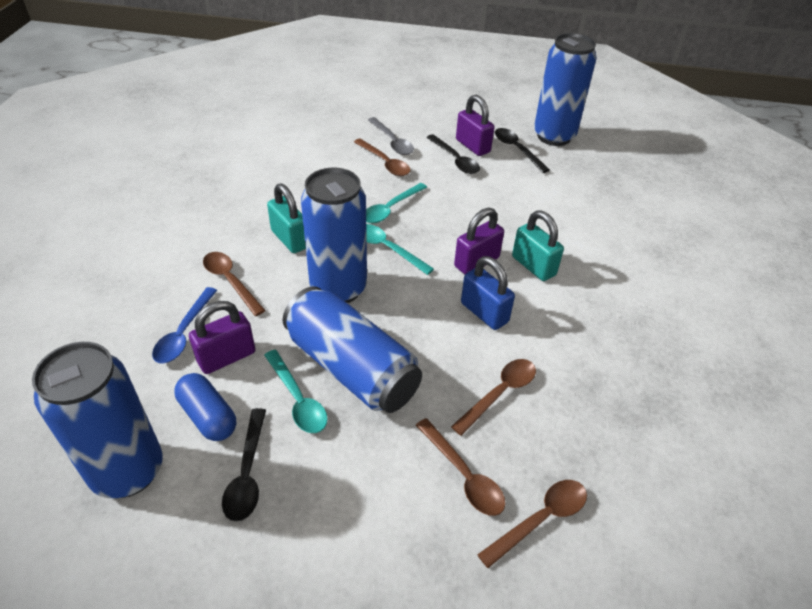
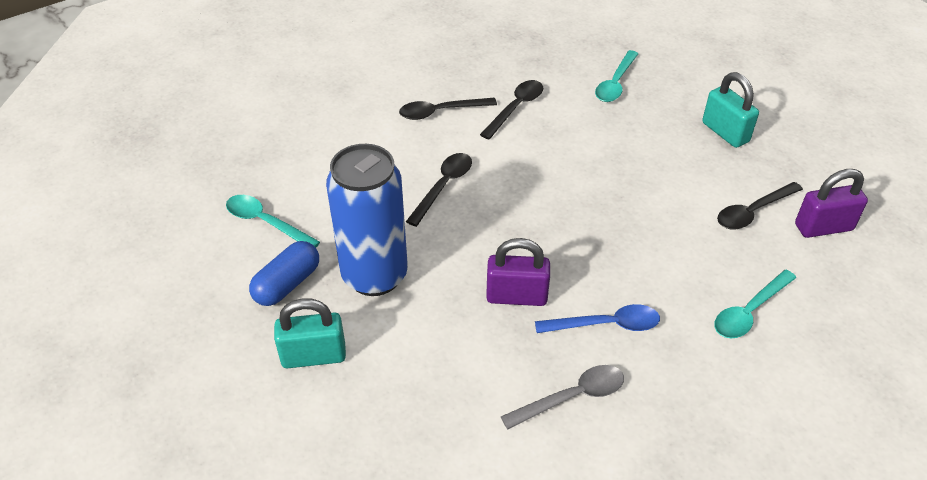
black spoon: [222,408,266,522] [426,134,480,174] [495,128,550,173] = 3 -> [399,98,497,120] [406,153,472,227] [480,80,543,139] [717,182,803,230] = 4
blue can: [32,342,163,498] [283,286,422,413] [301,168,367,303] [534,33,597,146] = 4 -> [326,144,408,296] = 1
blue padlock: [461,256,515,330] = 1 -> none = 0
brown spoon: [203,252,266,316] [354,139,411,176] [416,418,506,516] [451,359,536,436] [477,480,587,568] = 5 -> none = 0
purple padlock: [189,301,255,374] [454,208,504,274] [456,95,495,156] = 3 -> [486,238,550,306] [795,169,868,238] = 2

